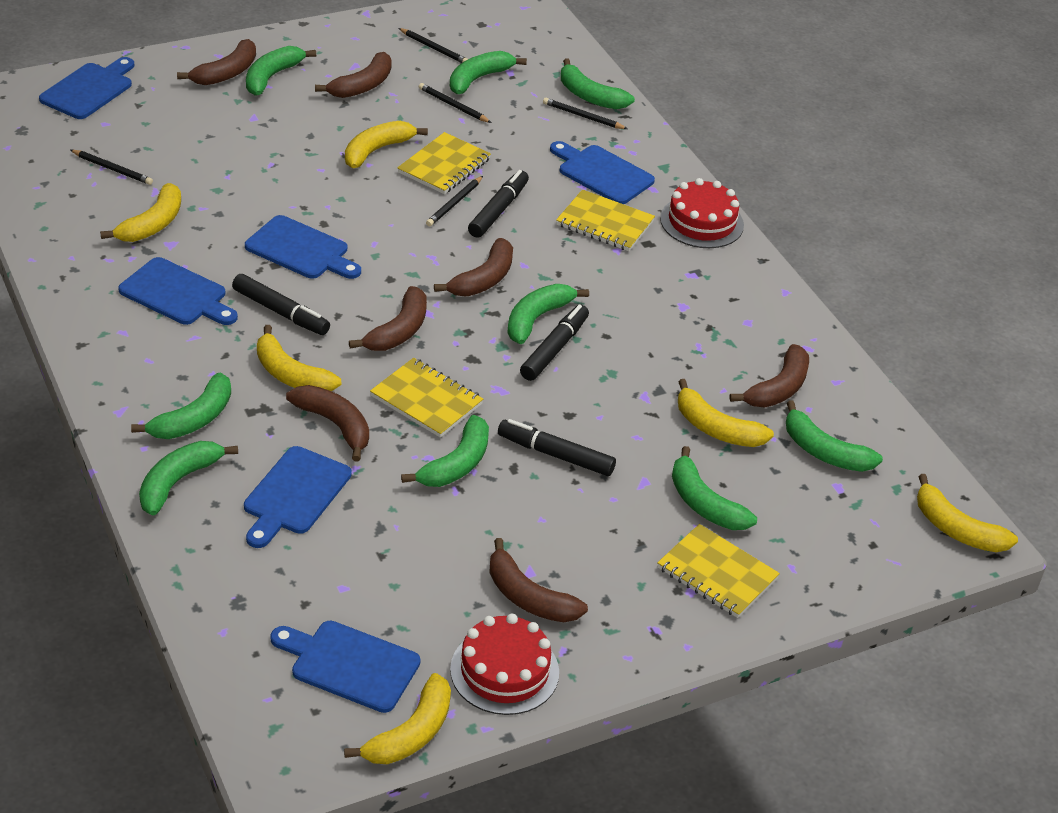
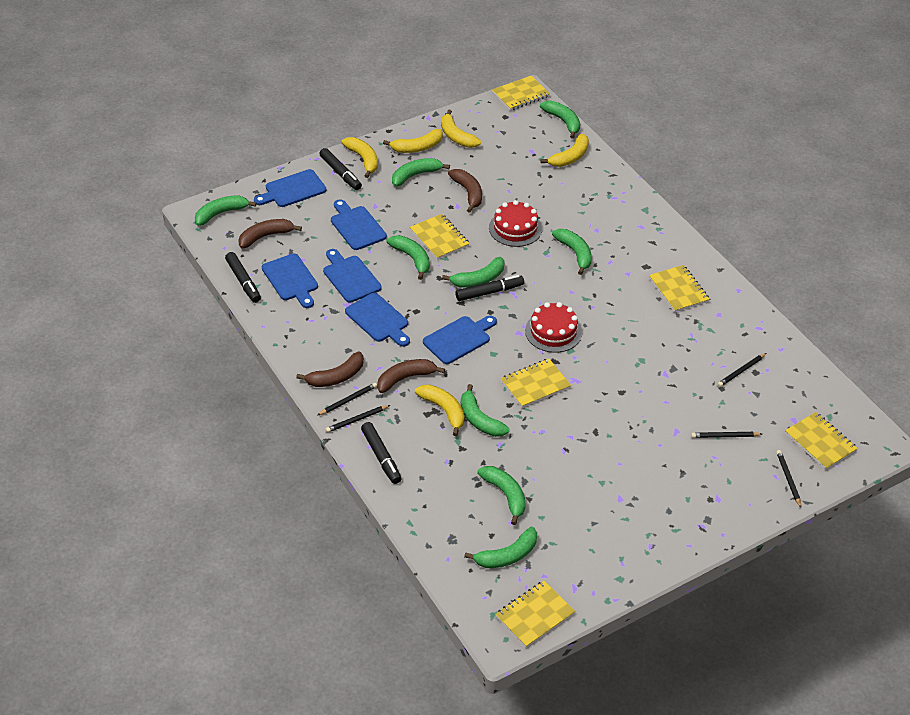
brown banana: [177,39,256,85] [286,385,369,462] [315,52,392,98] [349,286,427,351] [434,238,513,296] [489,538,588,622] [730,344,809,407] = 7 -> [238,219,302,249] [296,352,364,387] [377,359,445,393] [448,169,482,213] = 4
yellow banana: [100,183,181,242] [257,325,341,391] [344,673,451,764] [345,121,428,168] [678,379,774,447] [917,474,1018,552] = 6 -> [341,137,378,178] [383,129,443,153] [415,384,464,436] [441,110,481,148] [541,134,589,167] = 5
yellow notebook: [370,358,483,438] [397,132,491,194] [556,189,655,251] [657,524,780,618] = 4 -> [410,214,470,260] [492,75,550,110] [495,581,575,648] [501,359,571,408] [649,265,710,312] [785,412,858,470] = 6

